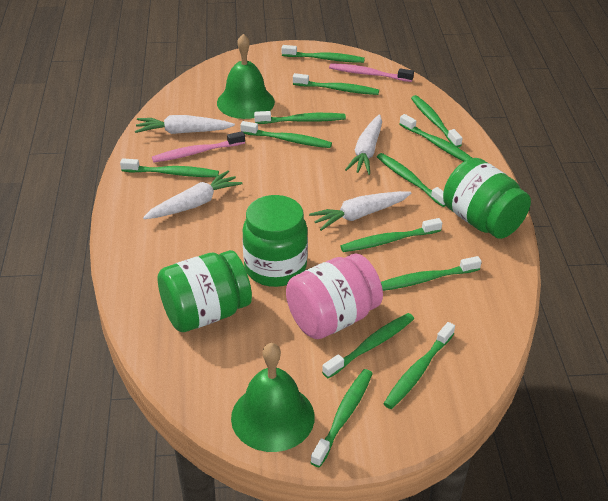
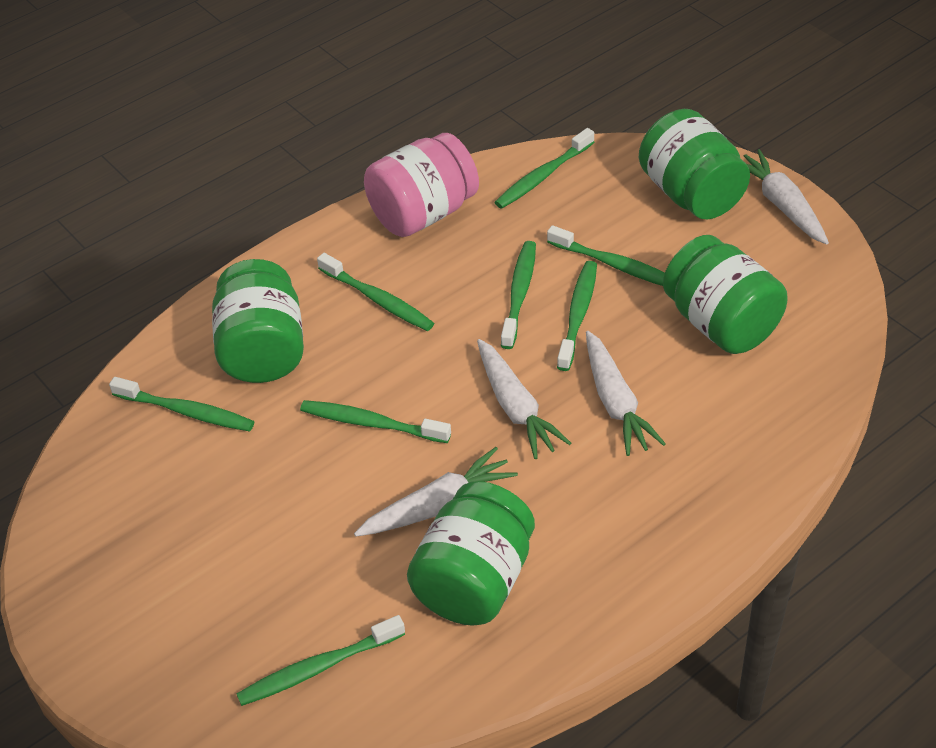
green bell: [217,34,275,119] [231,343,315,452] = 2 -> none = 0
green jar: [157,250,252,332] [243,195,308,287] [443,158,531,239] = 3 -> [212,259,304,383] [407,481,535,626] [639,109,750,219] [663,235,787,354] = 4
green toothbrush: [120,158,219,177] [240,121,332,148] [254,111,346,124] [281,45,365,63] [293,73,379,95] [310,369,373,468] [322,313,414,378] [341,218,442,252] [377,153,446,207] [381,256,482,291] [383,322,455,409] [399,114,472,161] [411,95,463,148] = 13 -> [109,377,255,431] [237,615,405,706] [300,400,451,443] [317,253,434,331] [494,128,594,209] [501,241,536,349] [547,225,665,286] [557,261,597,371] = 8
pink toothbrush: [152,131,245,162] [329,63,414,82] = 2 -> none = 0

